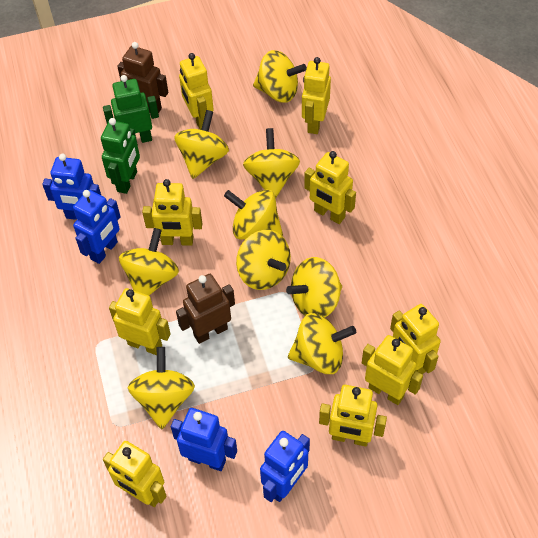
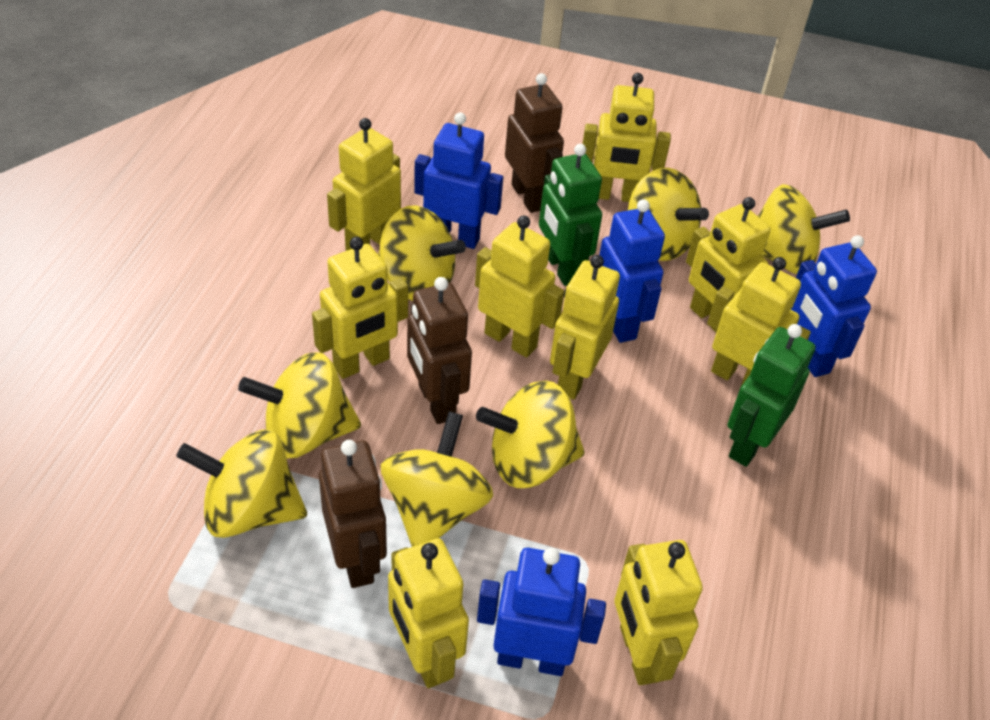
brown robot: [117,42,168,114] [176,274,235,344] = 2 -> [319,440,387,588] [407,277,472,424] [505,73,564,213] = 3
yellow spinning top: [119,228,179,296] [128,347,195,429] [174,110,229,179] [224,189,283,239] [236,230,291,290] [243,128,300,199] [253,50,307,103] [286,257,342,317] [288,313,356,374] = 9 -> [176,430,307,538] [238,352,361,458] [378,205,466,301] [381,411,493,547] [476,381,585,488] [627,168,709,261] [758,184,850,274] = 7

